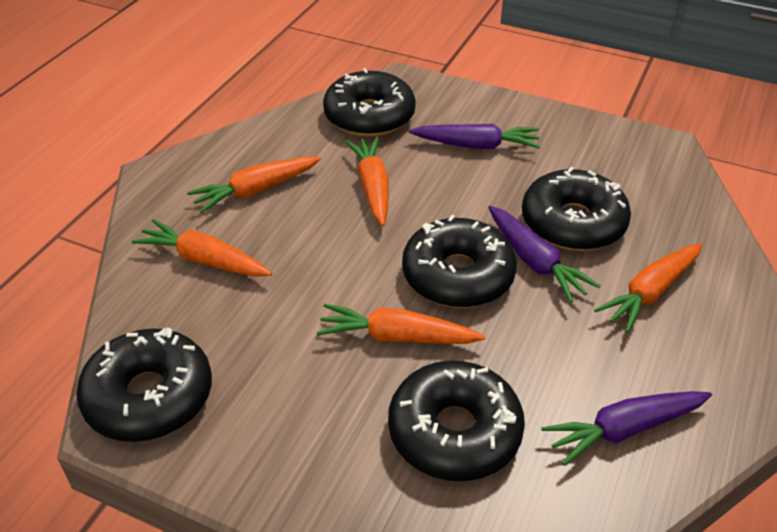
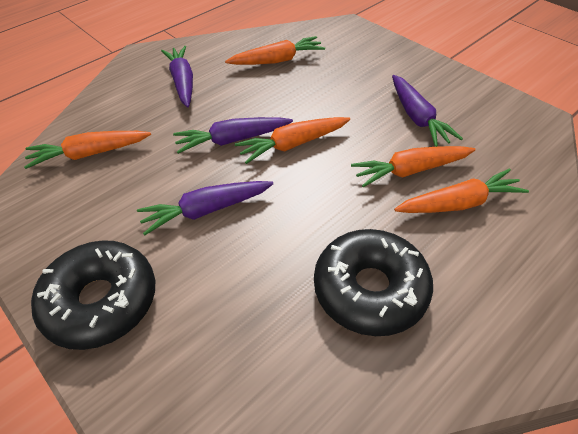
black donut: [76,328,212,442] [323,68,416,137] [388,361,525,481] [402,215,517,308] [522,167,631,251] = 5 -> [31,240,155,350] [314,229,433,336] = 2
purple carrot: [409,124,540,149] [488,206,601,303] [541,391,712,466] = 3 -> [137,181,273,235] [161,46,193,107] [173,117,293,154] [392,75,463,147] = 4

